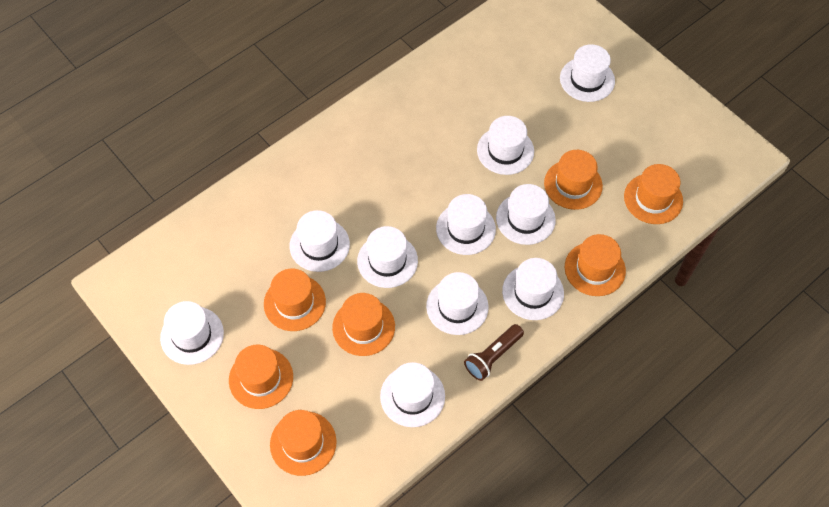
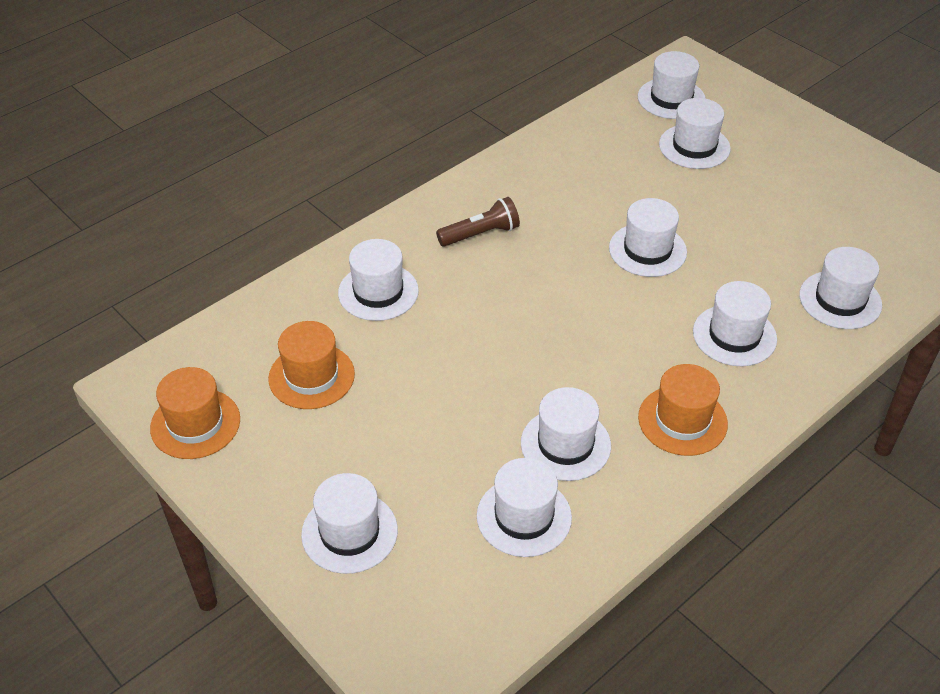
orange hat: [229,345,293,409] [264,268,326,331] [270,410,336,476] [332,293,395,356] [544,150,603,210] [565,234,626,296] [624,164,683,224] = 7 -> [150,367,240,459] [268,321,355,409] [638,364,728,456] = 3
white hat: [160,301,224,365] [290,210,350,272] [357,226,418,288] [380,362,445,427] [426,272,489,335] [436,194,496,255] [477,116,534,175] [496,184,556,245] [502,258,564,320] [560,44,615,102] = 10 -> [301,473,398,574] [338,239,419,321] [477,458,572,557] [521,387,611,481] [609,198,687,277] [638,51,706,119] [659,98,731,169] [693,281,777,366] [799,247,882,329] = 9

